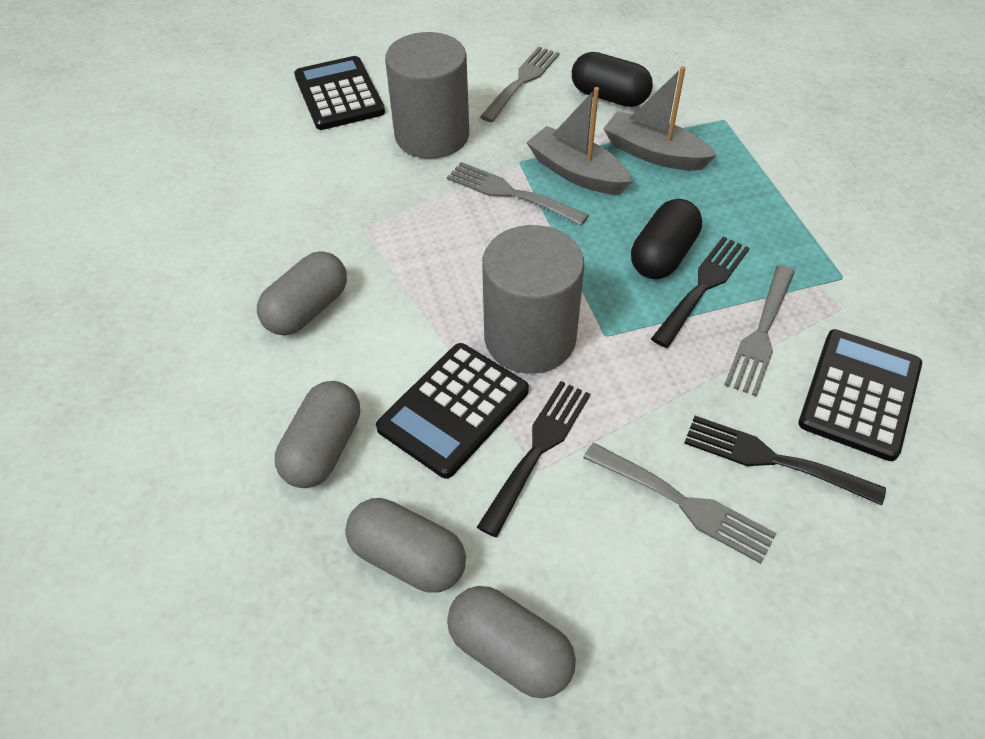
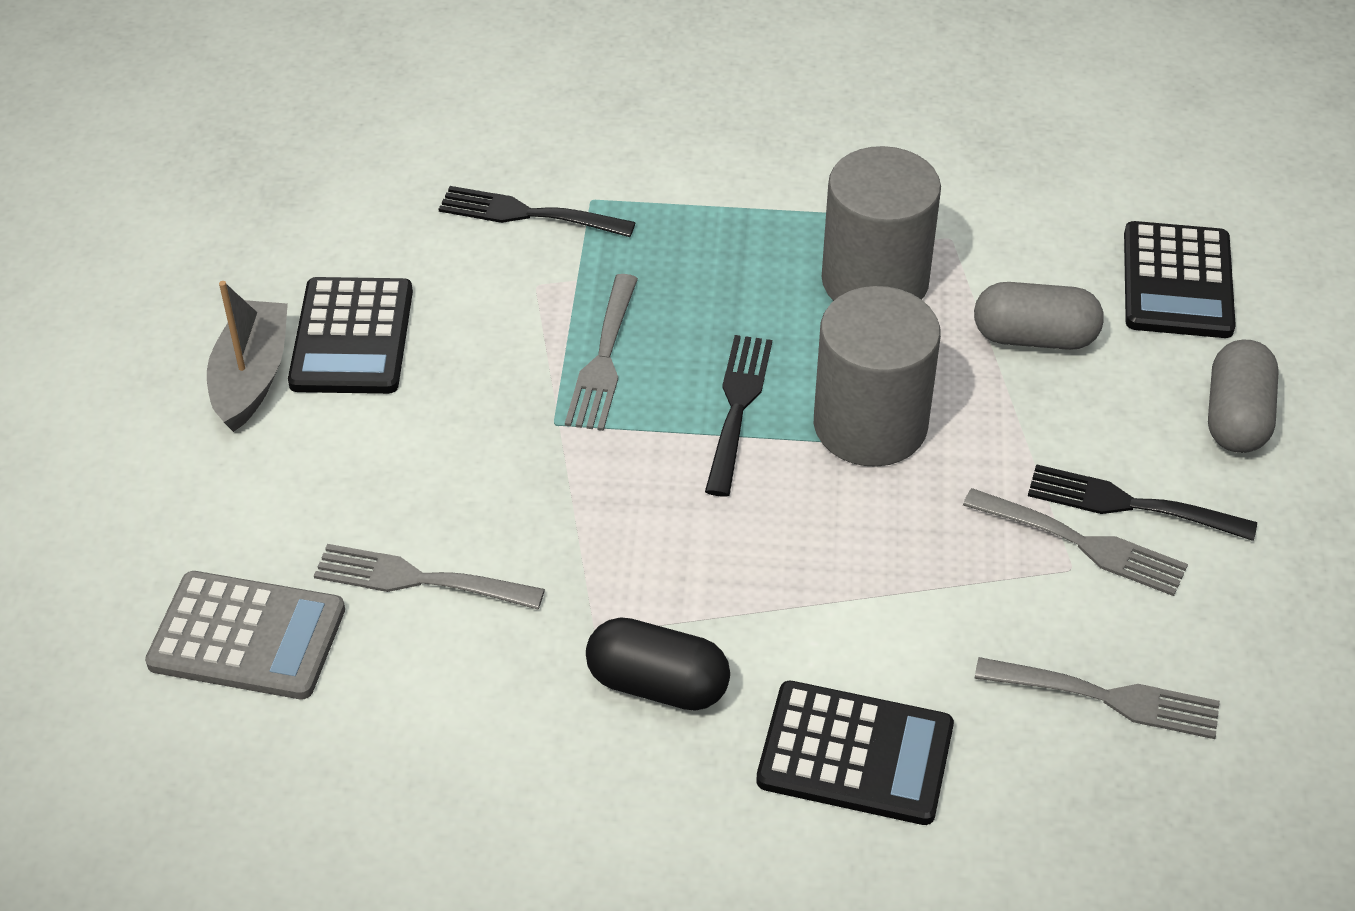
black capsule: [572,52,653,107] [631,199,702,279] = 2 -> [586,617,730,711] = 1
grey boat: [526,87,632,195] [603,66,717,171] = 2 -> [207,281,288,432] = 1
grey calculator: none = 0 -> [145,571,345,699] = 1
grey capsule: [257,251,347,335] [275,381,360,488] [345,498,466,592] [447,586,576,698] = 4 -> [974,282,1104,350] [1208,340,1279,453] = 2

